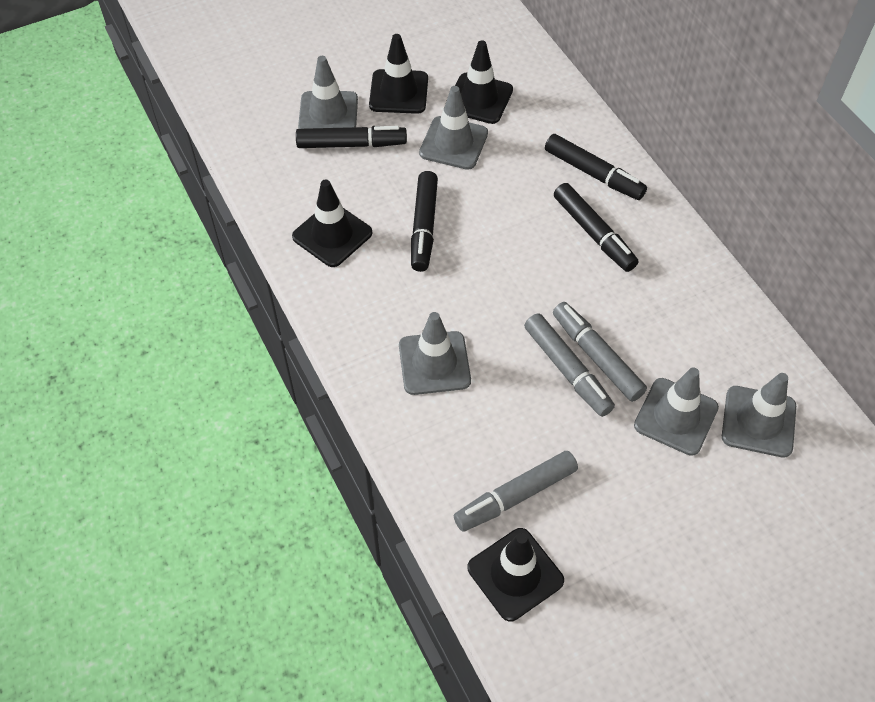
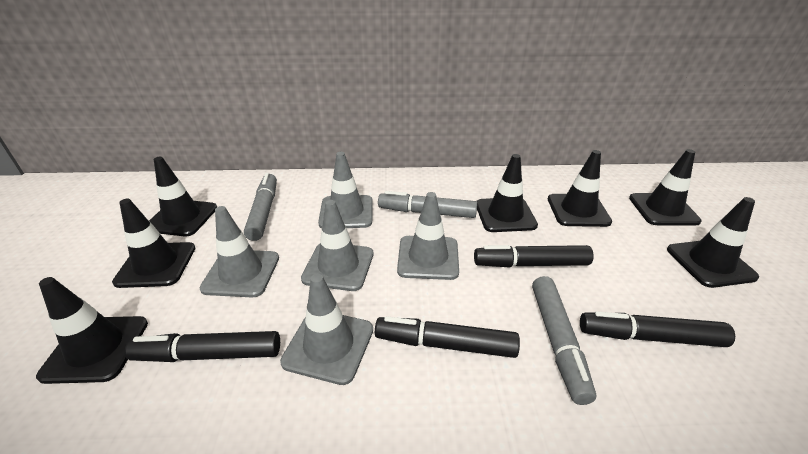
black traffic cone: [292,179,372,267] [369,34,428,114] [455,40,513,124] [468,528,564,621] = 4 -> [36,277,148,384] [112,199,195,288] [149,157,217,236] [476,154,538,232] [548,150,612,227] [629,149,701,225] [667,197,759,288] = 7

